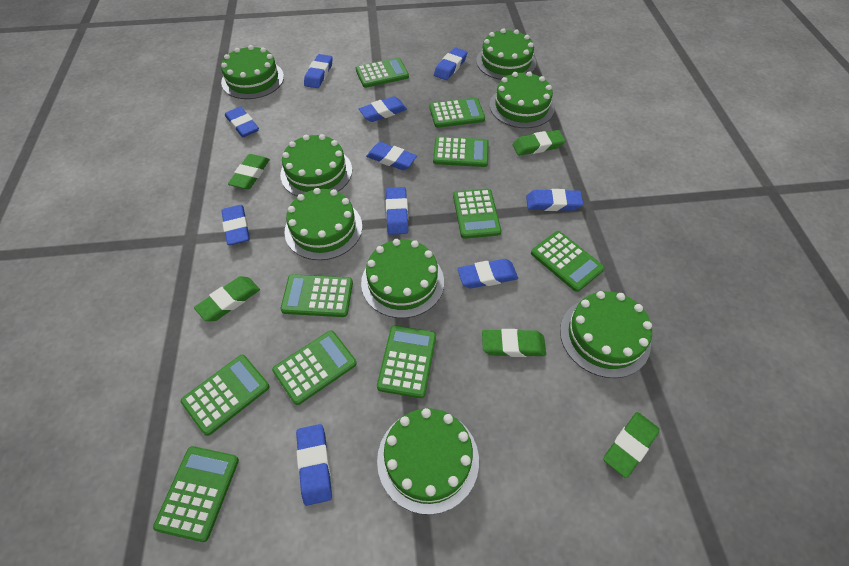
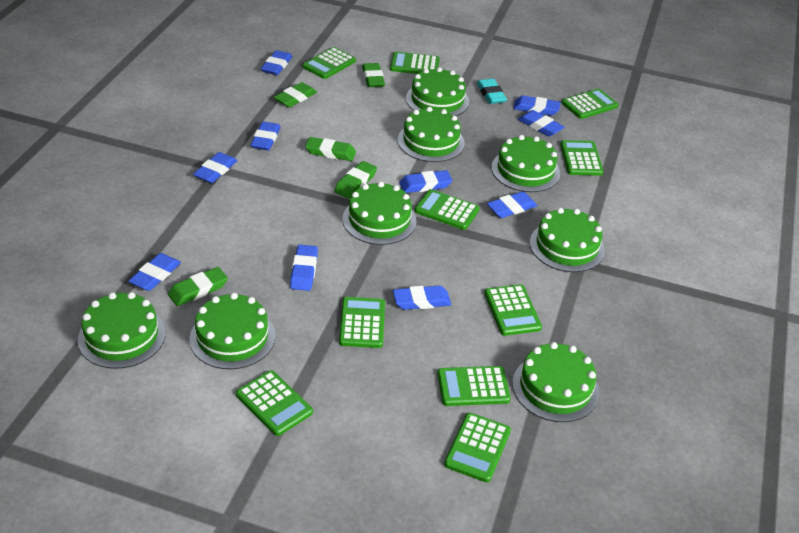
turquoise eraser: none = 0 -> [477,79,507,104] = 1

